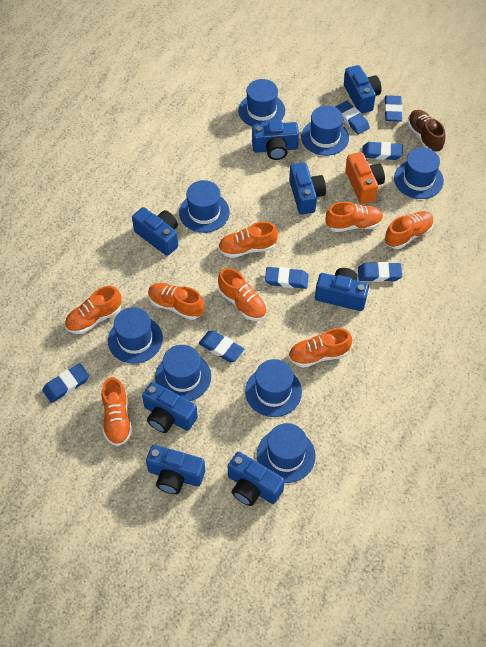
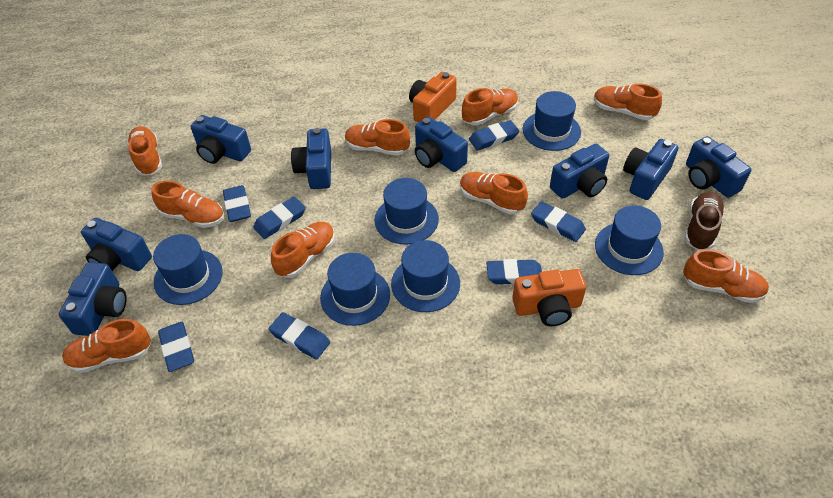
blue hat: [108,307,163,364] [155,345,211,401] [179,180,230,233] [238,79,285,127] [245,359,302,417] [257,423,316,483] [301,106,349,156] [394,148,444,199] = 8 -> [153,234,223,305] [320,253,390,326] [374,178,439,244] [391,240,460,312] [523,91,581,151] [595,205,664,275] = 6
orange camera: [345,152,385,204] = 1 -> [409,72,457,122] [512,269,586,326] = 2
orange shoe: [65,286,121,334] [102,377,132,446] [148,283,204,320] [218,221,278,258] [218,268,267,321] [288,328,352,368] [326,202,383,232] [385,211,434,249] = 8 -> [62,319,151,373] [127,126,162,175] [151,181,224,228] [271,222,335,278] [345,119,410,156] [460,172,528,214] [462,88,518,125] [594,84,662,120] [683,249,769,303] = 9

